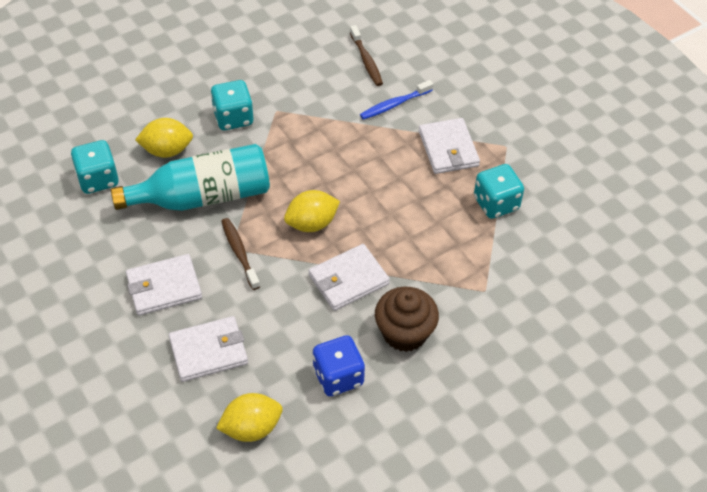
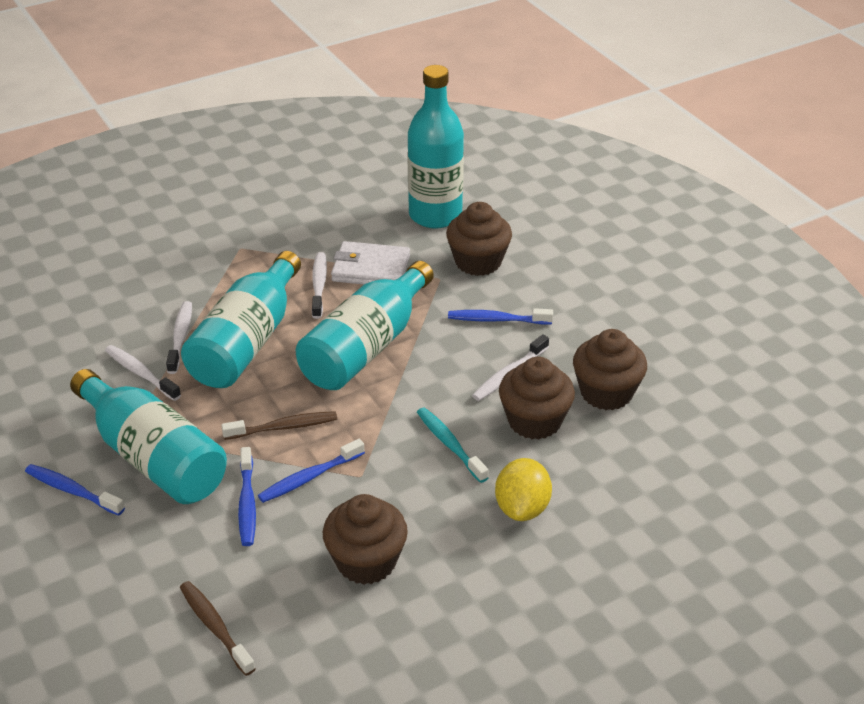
blue dice: [313,335,365,396] = 1 -> none = 0
blue toothbrush: [360,80,433,120] = 1 -> [25,464,125,516] [238,447,256,546] [258,439,365,503] [448,308,553,325] = 4
brown cupcake: [375,287,439,352] = 1 -> [323,494,408,585] [446,202,512,276] [499,357,575,440] [573,329,647,410] = 4
turquoise bottle: [111,144,270,211] = 1 -> [70,369,227,504] [181,251,301,388] [296,261,434,390] [407,65,464,229] = 4
turquoise dice: [71,140,119,194] [210,80,253,130] [474,164,524,219] = 3 -> none = 0
turquoise toothbrush: none = 0 -> [417,407,489,483] = 1
white toothbrush: none = 0 -> [105,345,181,401] [166,301,192,374] [312,252,327,319] [472,334,549,401] = 4
white wallet: [126,254,202,315] [169,316,248,382] [309,244,390,311] [419,118,480,174] = 4 -> [331,241,410,285] = 1
yellow lemon: [135,118,193,158] [216,393,283,442] [284,190,340,232] = 3 -> [495,458,552,521] = 1

